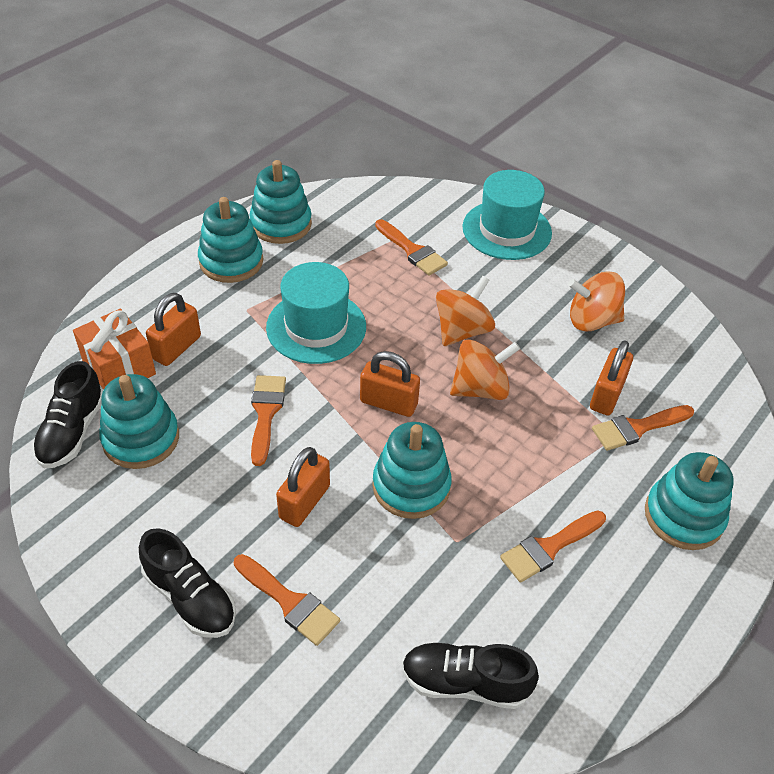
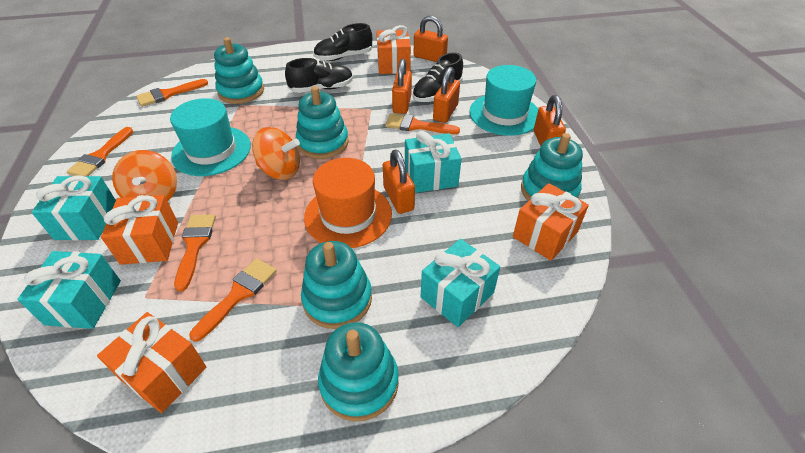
orange gift: [73,308,156,390] = 1 -> [97,312,207,413] [101,195,178,265] [377,25,411,74] [513,183,589,261] = 4
orange hat: none = 0 -> [304,158,392,248] = 1
orange padlock: [146,293,201,366] [276,447,330,527] [360,351,420,417] [590,340,633,415] = 4 -> [383,150,415,214] [392,59,412,114] [414,16,448,62] [433,67,460,123] [534,95,566,146] = 5
orange spinning top: [436,276,495,346] [450,339,520,400] [568,271,625,332] = 3 -> [112,150,177,201] [252,127,300,180] = 2
turquoise gift: none = 0 -> [17,251,121,329] [32,175,116,240] [405,131,461,193] [421,239,500,327] = 4

